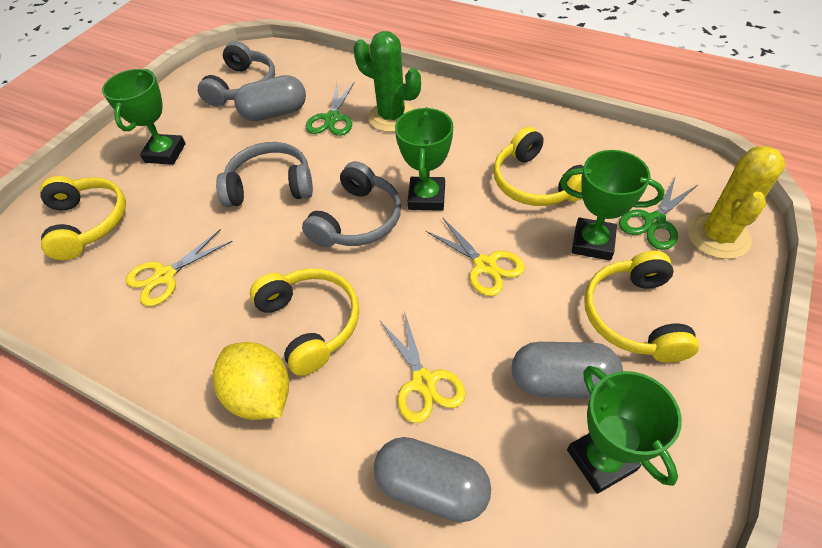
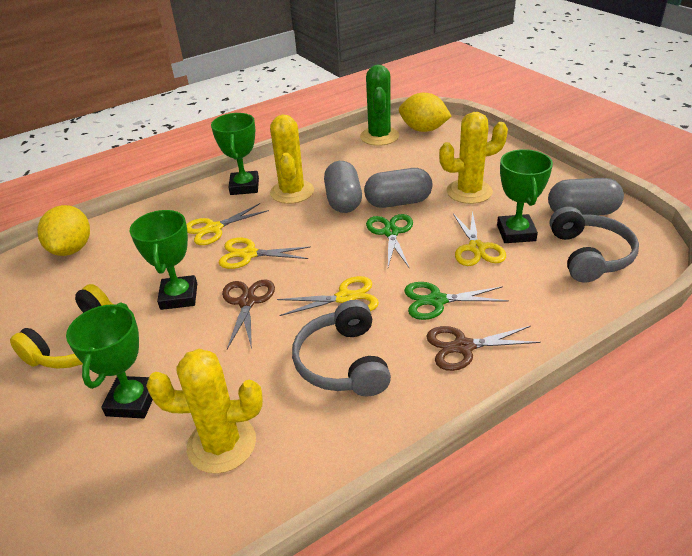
brown scissors: none = 0 -> [222,280,275,349] [426,326,541,371] = 2
grey headphones: [198,41,275,107] [216,142,313,207] [302,161,401,247] = 3 -> [292,300,391,396] [550,206,639,283] = 2
yellow cactus: [687,146,786,259] = 1 -> [146,349,263,474] [270,114,314,204] [439,112,508,204] = 3
yellow headphones: [40,176,126,260] [250,268,359,376] [493,127,584,206] [584,251,699,363] = 4 -> [10,284,113,369] = 1
yellow lemon: [213,342,289,420] = 1 -> [37,205,90,256] [399,93,452,132] = 2
yellow scissors: [126,229,233,307] [380,311,466,423] [426,218,525,296] = 3 -> [186,203,269,245] [218,238,311,269] [277,276,379,316] [453,211,506,266] = 4

